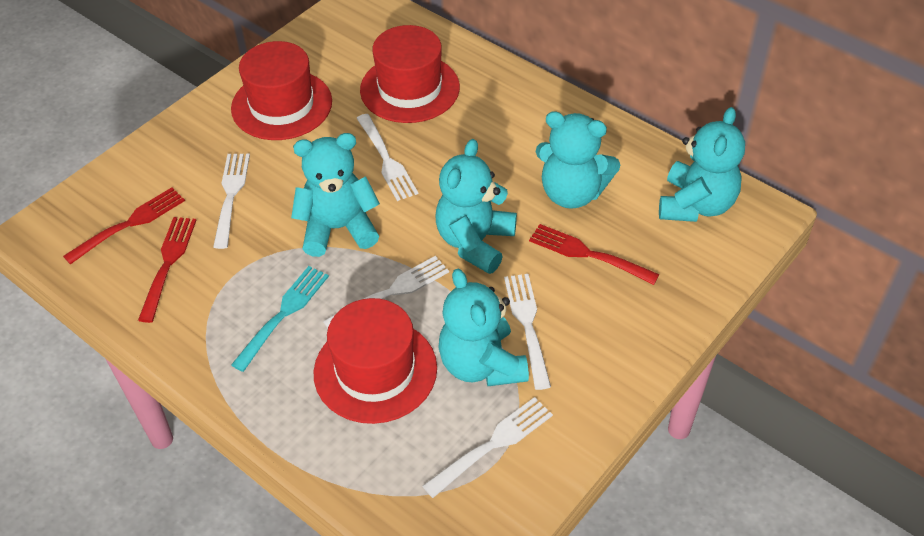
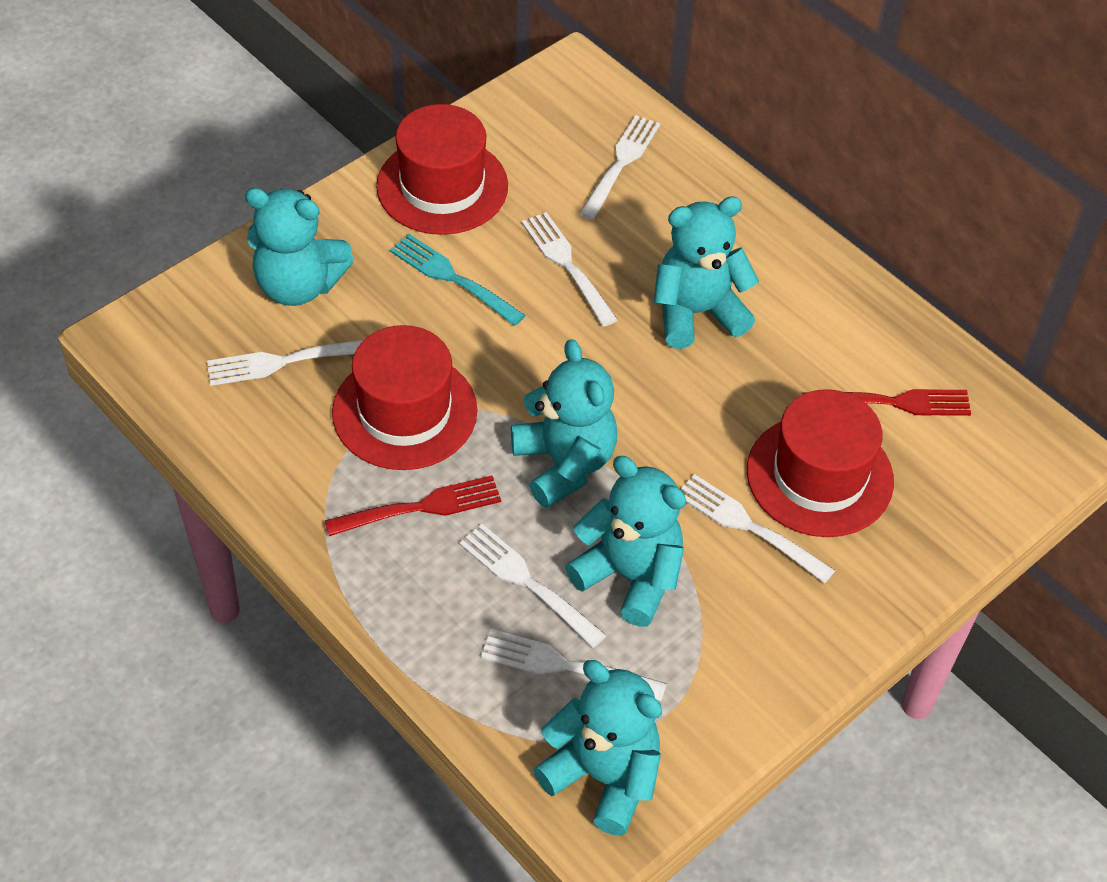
red fork: [63,187,185,264] [138,217,197,323] [529,224,660,285] = 3 -> [325,476,501,536] [803,389,971,416] = 2
white fork: [213,154,250,249] [323,256,449,328] [357,114,418,201] [422,397,553,498] [504,274,551,390] = 5 -> [207,340,363,386] [459,524,607,648] [481,629,667,701] [522,212,618,327] [579,115,660,220] [681,474,835,584] = 6

